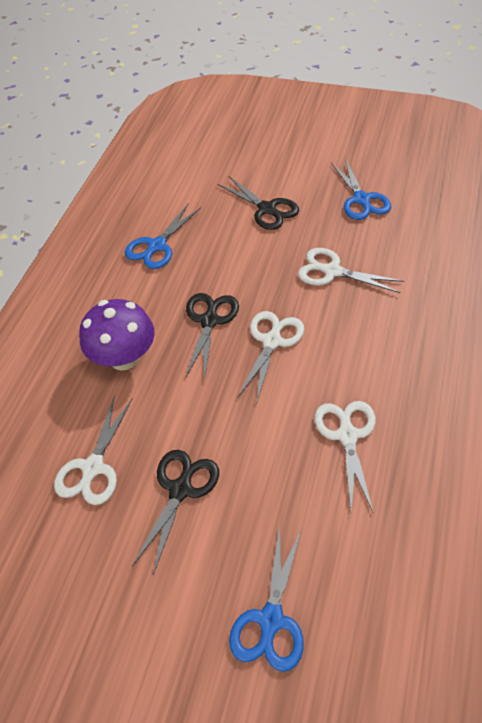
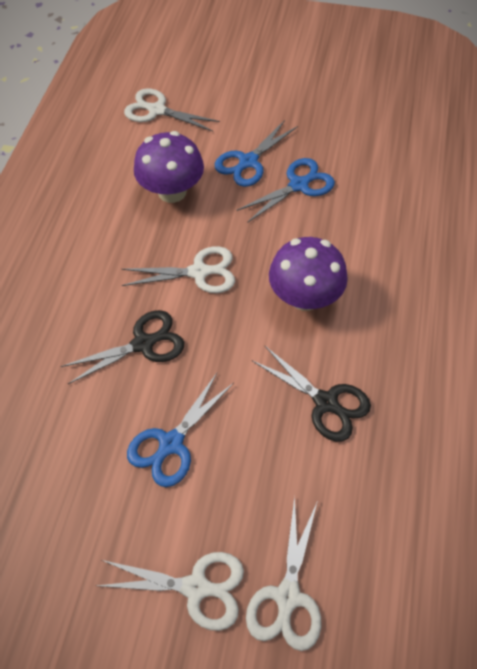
black scissors: [132,450,219,575] [185,293,239,381] [217,176,299,230] = 3 -> [61,310,184,384] [253,346,371,442] = 2
purple mushroom: [79,299,154,371] = 1 -> [134,131,204,203] [269,237,348,311] = 2

